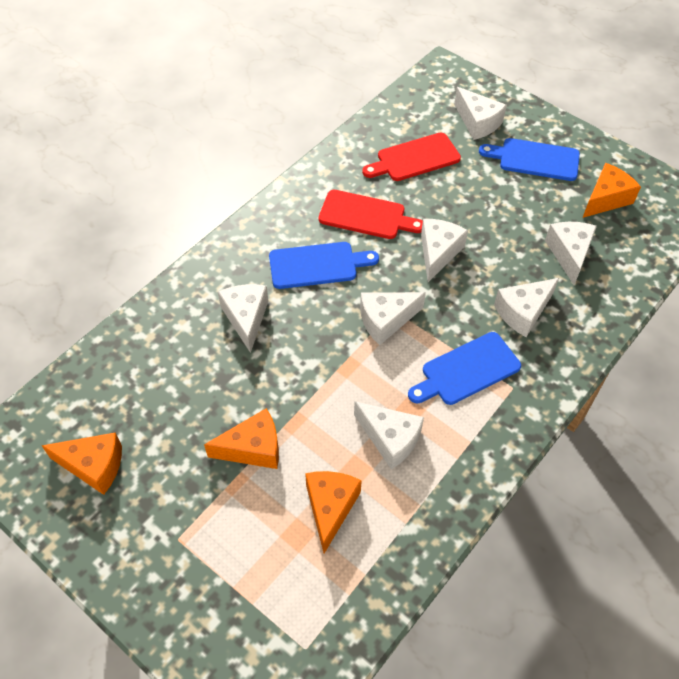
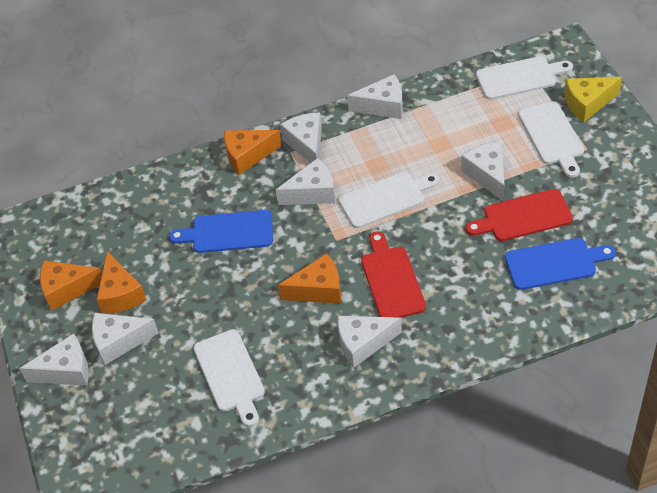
blue cutting board: [269,242,379,289] [408,332,521,405] [479,138,580,181] = 3 -> [169,210,273,253] [505,238,616,290] = 2
white cutting board: none = 0 -> [194,329,265,427] [339,172,440,228] [476,56,573,100] [518,101,584,178] = 4
yellow cheese: none = 0 -> [564,77,622,122] = 1

